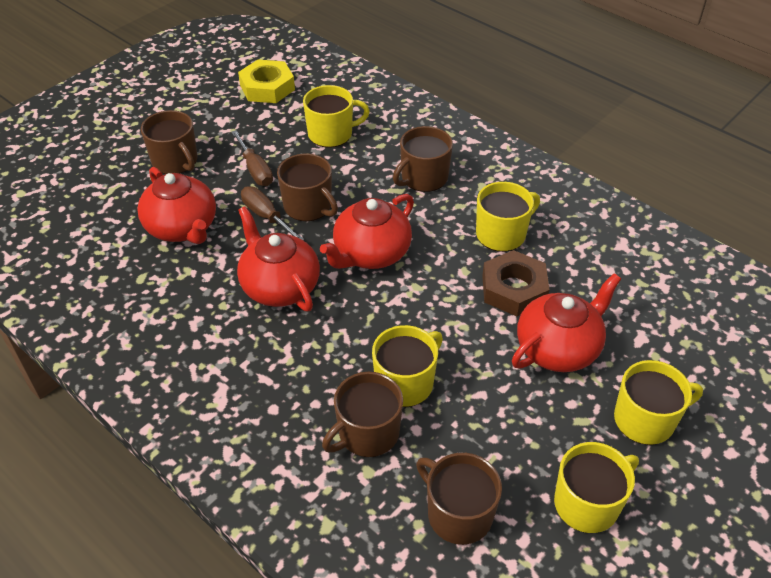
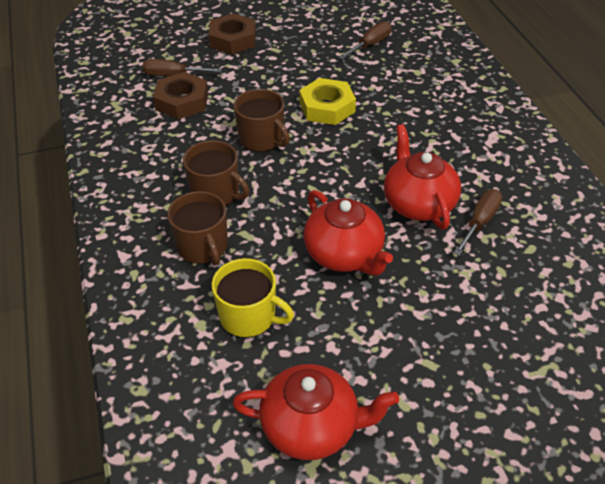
brown mug: [141,110,197,174] [277,154,338,221] [322,372,403,457] [393,126,453,192] [416,453,502,545] = 5 -> [167,191,228,266] [183,140,249,205] [234,89,290,152] = 3
brown nut: [482,250,550,316] = 1 -> [153,72,208,119] [208,13,256,55] = 2
brown screwdriver: [231,130,273,186] [241,186,304,240] = 2 -> [143,59,222,76] [339,21,391,59] [454,189,502,256] = 3
red teapot: [137,167,216,244] [237,206,320,312] [320,194,414,269] [512,273,621,372] = 4 -> [232,364,399,460] [304,190,393,276] [384,124,461,229] = 3
yellow mug: [303,85,370,148] [372,325,443,407] [476,182,540,252] [554,442,639,533] [614,360,703,445] = 5 -> [212,258,294,337] = 1

